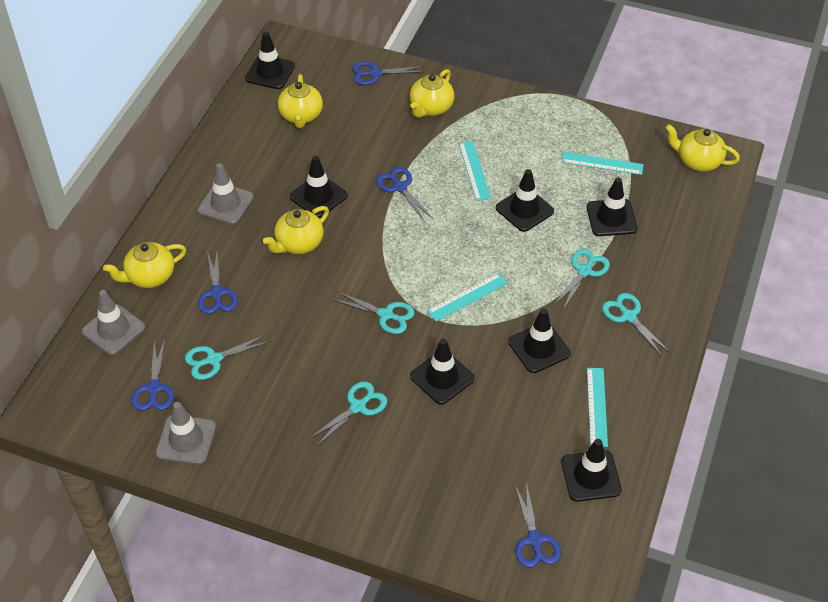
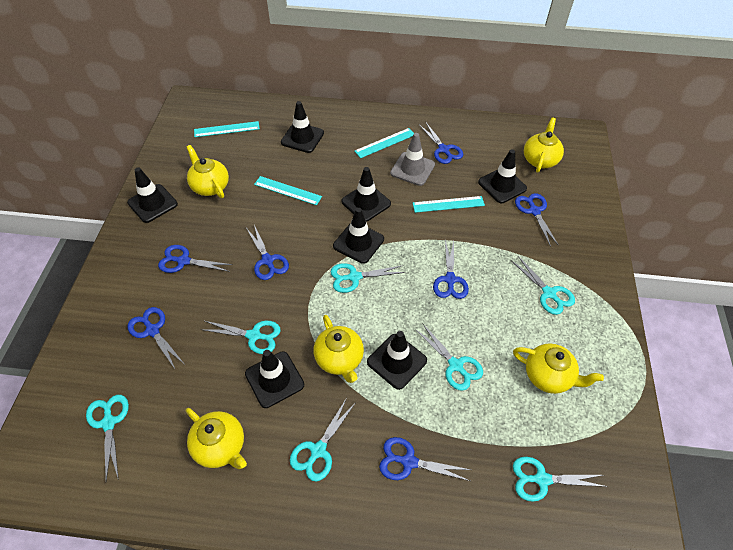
blue scissors: [132,339,174,411] [198,251,238,314] [352,61,424,85] [376,167,432,222] [515,483,561,568] = 5 -> [127,307,184,369] [158,245,233,273] [246,225,289,280] [379,437,471,481] [419,121,464,164] [433,240,469,299] [515,193,559,247] = 7
grey traffic cone: [82,290,145,355] [156,402,216,465] [198,163,254,225] = 3 -> [390,133,435,186] = 1
turquoise scissors: [185,334,271,380] [309,381,387,447] [332,291,415,334] [554,249,610,310] [602,293,671,357] = 5 -> [86,395,129,481] [200,321,281,354] [290,399,355,481] [331,263,405,293] [415,323,483,391] [512,256,575,315] [513,457,608,502] = 7

